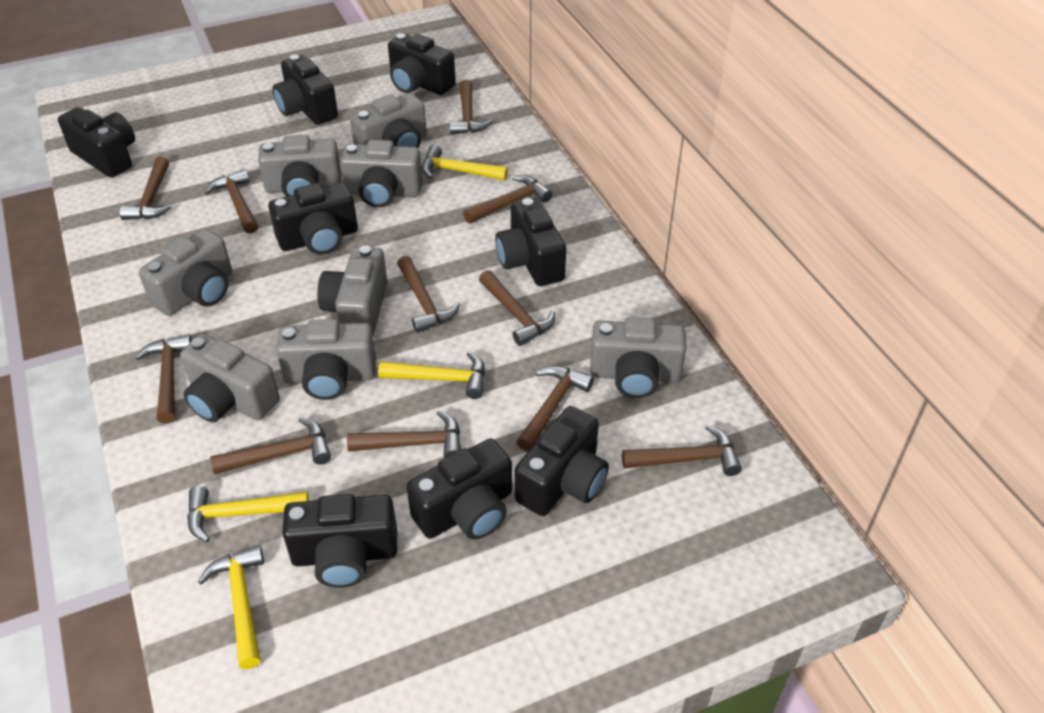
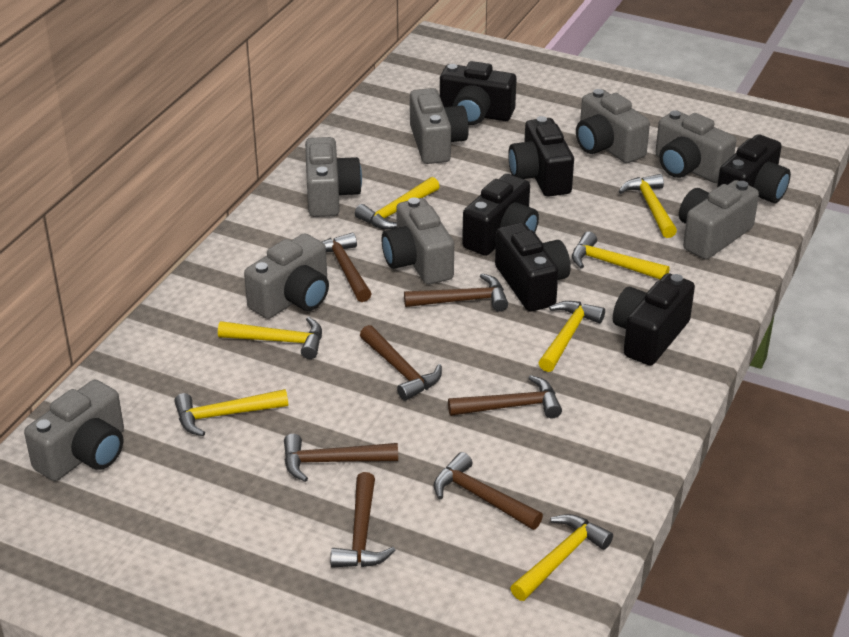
black camera: [58,107,135,178] [268,183,358,255] [273,55,338,125] [282,494,397,588] [388,33,456,95] [407,438,512,540] [495,198,566,286] [515,406,609,516] = 8 -> [440,61,517,125] [462,174,539,256] [495,223,571,312] [508,116,574,197] [613,273,695,365] [717,134,791,203] = 6
brown hammer: [119,157,172,220] [135,334,192,424] [205,169,258,234] [210,417,331,474] [347,410,461,458] [397,256,460,333] [450,80,493,135] [463,175,552,223] [479,270,555,346] [516,366,594,451] [622,425,742,476] = 11 -> [284,434,398,482] [322,232,372,302] [330,472,396,568] [360,325,442,401] [404,274,508,312] [434,452,543,530] [448,375,562,418] = 7
yellow hammer: [187,486,309,542] [198,545,264,669] [378,351,485,399] [422,145,508,180] = 4 -> [174,389,288,436] [218,317,322,359] [355,177,440,230] [510,514,613,601] [539,301,605,372] [572,232,670,279] [618,174,677,238] = 7

